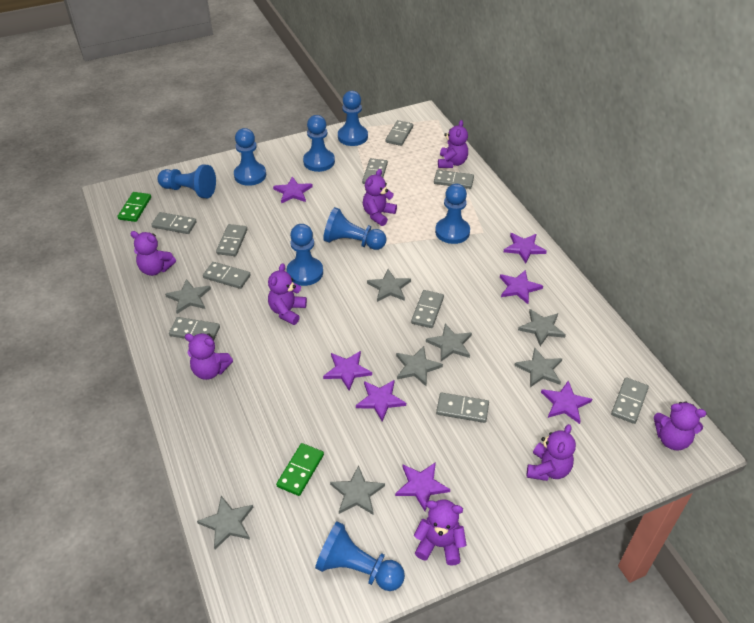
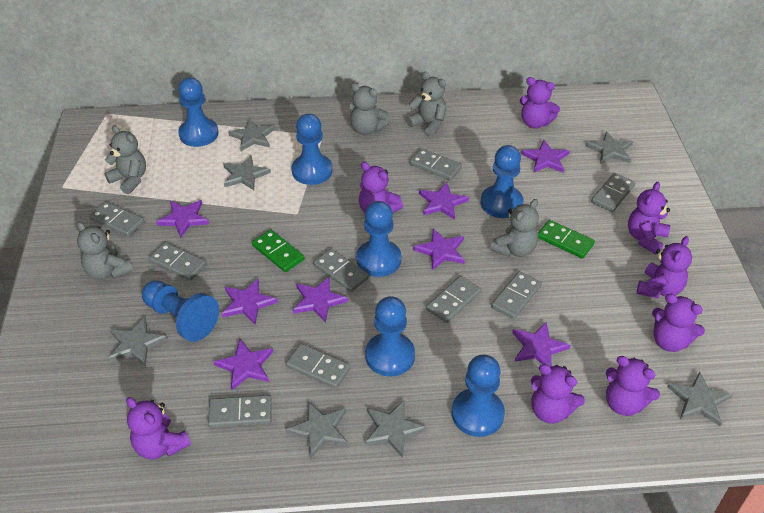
blue pawn: [157,164,216,198] [234,128,266,186] [287,224,323,286] [303,115,335,172] [315,521,405,591] [323,207,387,250] [338,91,368,146] [435,184,470,244] = 8 -> [142,280,219,342] [178,77,219,147] [291,113,333,185] [356,201,402,277] [365,296,415,377] [452,355,505,437] [481,145,524,218] = 7
grey domino: [151,212,197,234] [169,317,220,341] [203,262,251,289] [216,224,247,256] [362,158,388,184] [385,120,413,146] [411,290,444,328] [434,170,474,189] [436,393,489,423] [611,377,649,424] = 10 -> [89,201,145,237] [149,242,206,281] [208,395,272,428] [286,343,351,389] [313,249,369,292] [410,148,462,180] [426,276,481,323] [491,271,542,319] [591,173,635,212] = 9
grey star: [165,279,211,314] [197,496,254,549] [330,465,385,515] [367,269,411,302] [396,346,443,386] [426,324,472,361] [514,347,562,387] [518,309,566,346] = 8 -> [109,317,168,366] [223,155,271,190] [228,119,275,151] [286,401,348,459] [365,400,427,458] [586,131,633,164] [668,372,732,426] = 7
grey teddy bear: none = 0 -> [77,222,133,280] [104,126,146,194] [350,83,390,135] [406,72,446,137] [490,199,539,257] = 5
purple star: [273,176,313,204] [323,351,372,391] [356,380,406,422] [395,462,450,511] [500,270,543,304] [504,233,547,263] [541,381,592,424] = 7 -> [156,200,209,238] [214,339,273,390] [222,279,278,325] [293,277,348,323] [413,229,465,270] [419,182,469,220] [512,322,571,367] [521,140,570,173] = 8

